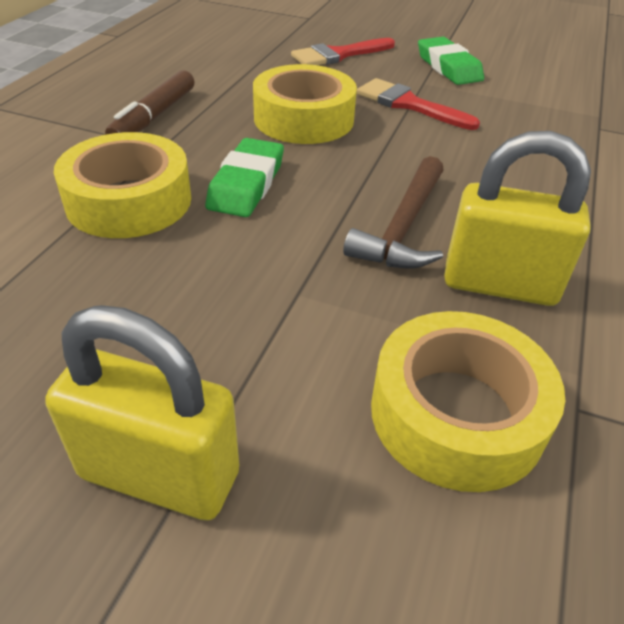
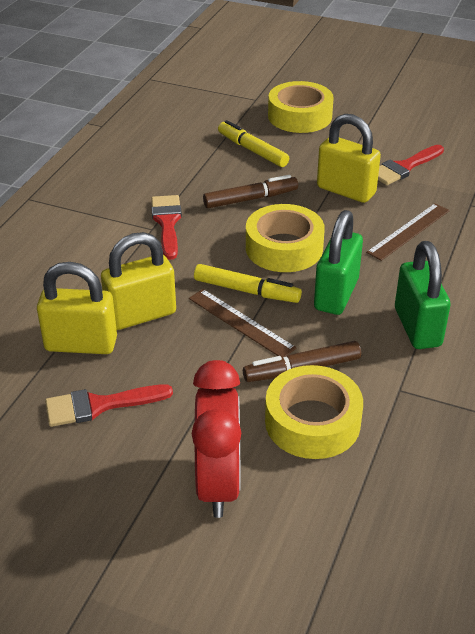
brown hammer: [343,156,444,269] = 1 -> none = 0
brown marker: [105,70,195,135] = 1 -> [203,175,298,208] [243,341,361,382] = 2
brown ruler: none = 0 -> [189,289,297,357] [366,203,450,261] = 2
green eraser: [205,138,284,217] [418,37,484,85] = 2 -> none = 0
green padlock: none = 0 -> [314,210,363,315] [395,241,451,349] = 2
red brush: [291,38,395,65] [357,78,480,130] = 2 -> [45,384,173,427] [151,195,182,260] [378,145,444,185] = 3
red clock: none = 0 -> [192,360,241,518] = 1
yellow marker: none = 0 -> [194,264,302,303] [218,120,289,167] = 2
yellow padlock: [45,305,239,521] [444,131,591,306] = 2 -> [37,262,117,354] [101,232,176,330] [317,114,381,203] = 3

